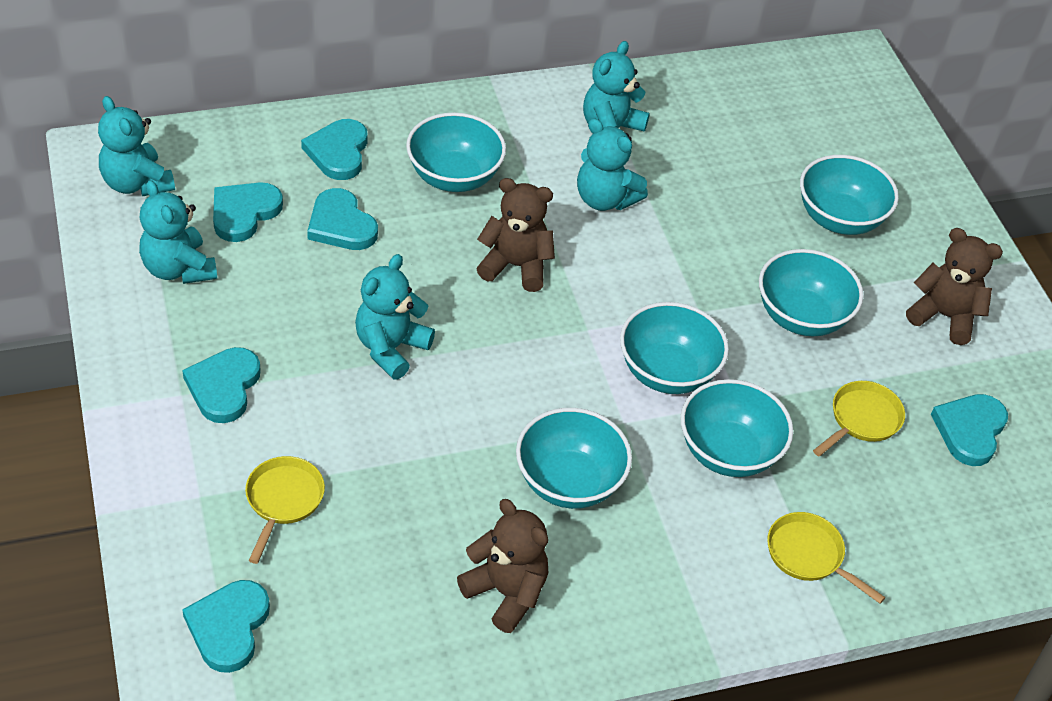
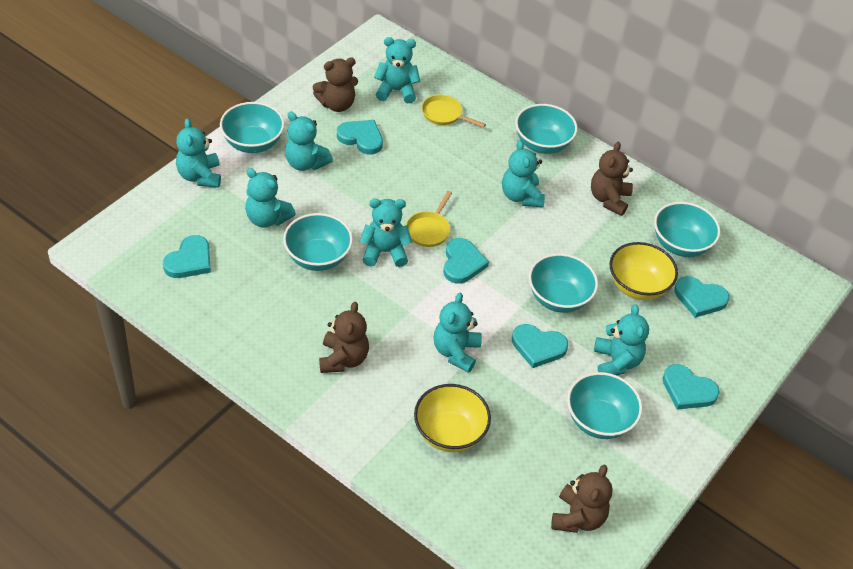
brown teddy bear: [457,499,548,633] [477,178,555,292] [906,228,1003,345] = 3 -> [313,58,358,112] [319,302,369,373] [551,465,613,533] [591,142,633,216] = 4
turquoise teddy bear: [98,96,175,196] [139,180,217,284] [355,254,435,380] [577,118,648,211] [583,41,650,143] = 5 -> [176,118,221,188] [245,168,296,228] [285,111,333,171] [360,199,412,267] [374,37,420,103] [434,293,482,373] [502,140,545,207] [594,304,649,375] = 8
yellow bowl: none = 0 -> [414,384,491,452] [610,242,678,300] = 2
yellow pan: [245,456,325,564] [767,512,886,604] [813,381,905,456] = 3 -> [406,191,452,247] [422,95,486,128] = 2

